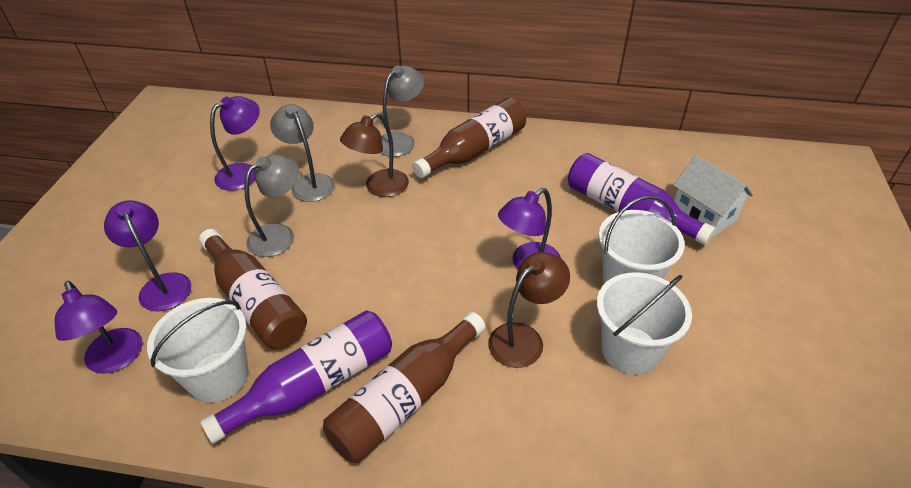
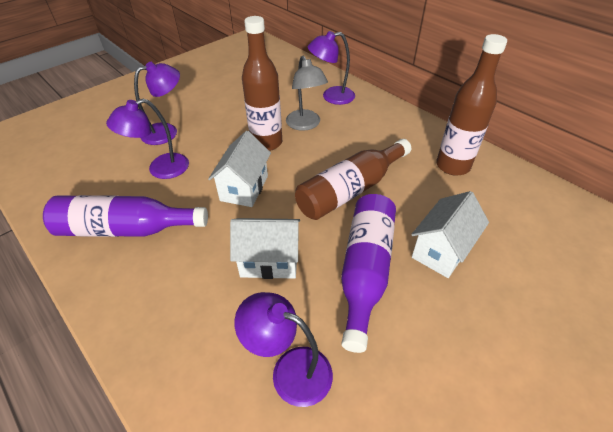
brown lamp: [340,113,409,197] [488,252,570,368] = 2 -> none = 0
grey lamp: [244,154,299,257] [270,104,335,202] [380,65,424,157] = 3 -> [286,56,328,131] = 1
white bucket: [147,298,248,403] [597,272,692,375] [599,195,685,284] = 3 -> none = 0
white house: [673,155,753,237] = 1 -> [208,130,271,207] [230,218,300,279] [411,191,489,278] = 3

